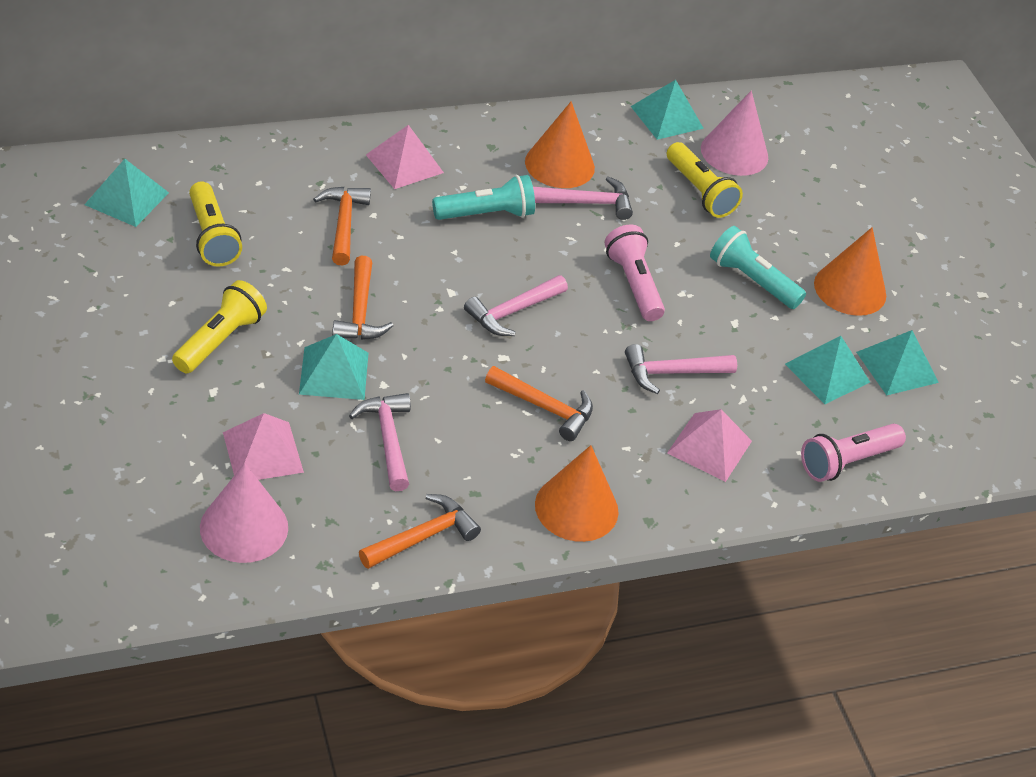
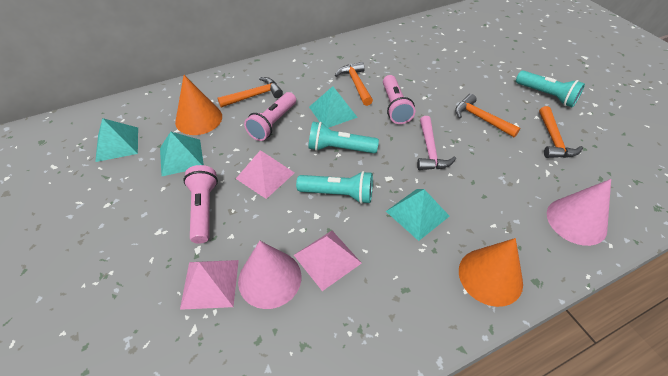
orange cone: [525,101,595,188] [535,445,619,542] [814,227,886,316] = 3 -> [175,75,222,135] [459,238,523,307] = 2
pink flashlight: [605,225,665,321] [801,424,906,482] = 2 -> [183,165,218,244] [244,92,296,141] [383,75,415,124] = 3
pink hammer: [349,393,411,491] [464,275,568,336] [533,176,633,220] [625,344,737,394] = 4 -> [417,116,456,170] = 1
turquoise flashlight: [432,175,535,220] [710,226,806,309] = 2 -> [296,171,373,204] [309,122,379,153] [516,70,585,108] = 3
turquoise pyramid: [84,159,169,227] [299,334,368,400] [631,80,704,140] [785,336,870,404] [856,330,939,395] = 5 -> [95,118,138,162] [160,132,204,176] [309,86,358,128] [386,189,449,241] = 4
yellow flashlight: [172,280,267,373] [189,181,242,267] [667,142,743,218] = 3 -> none = 0

